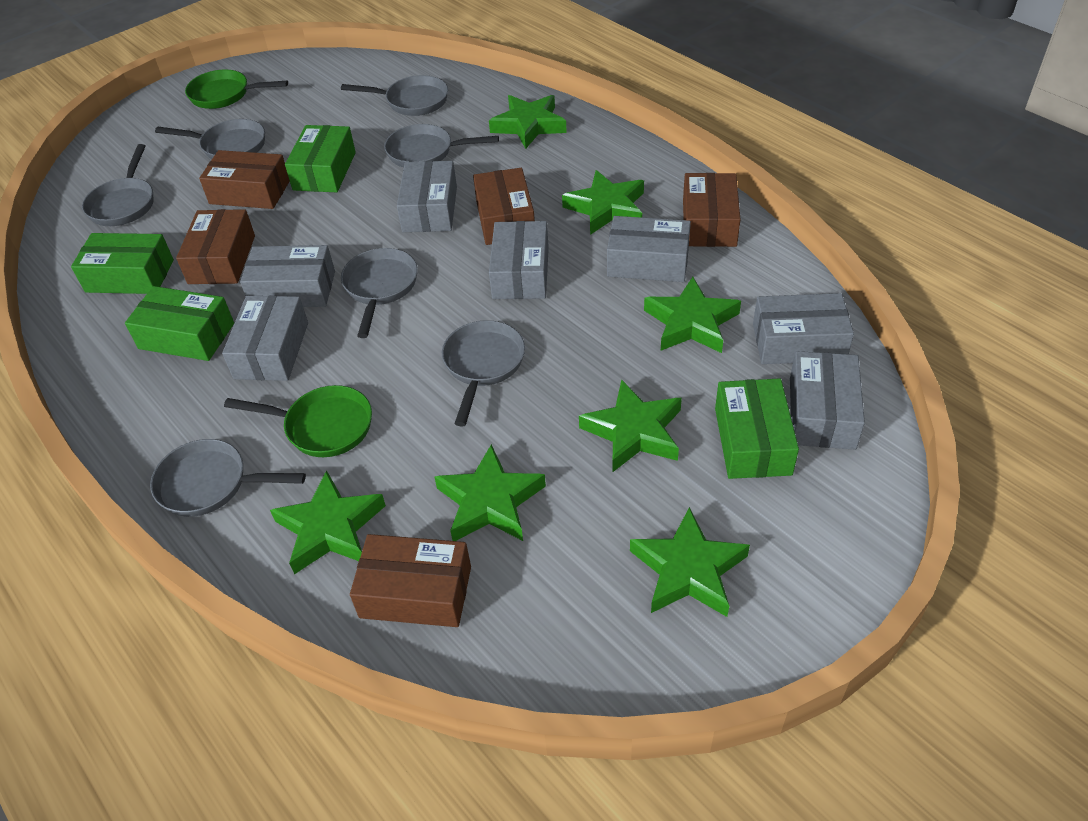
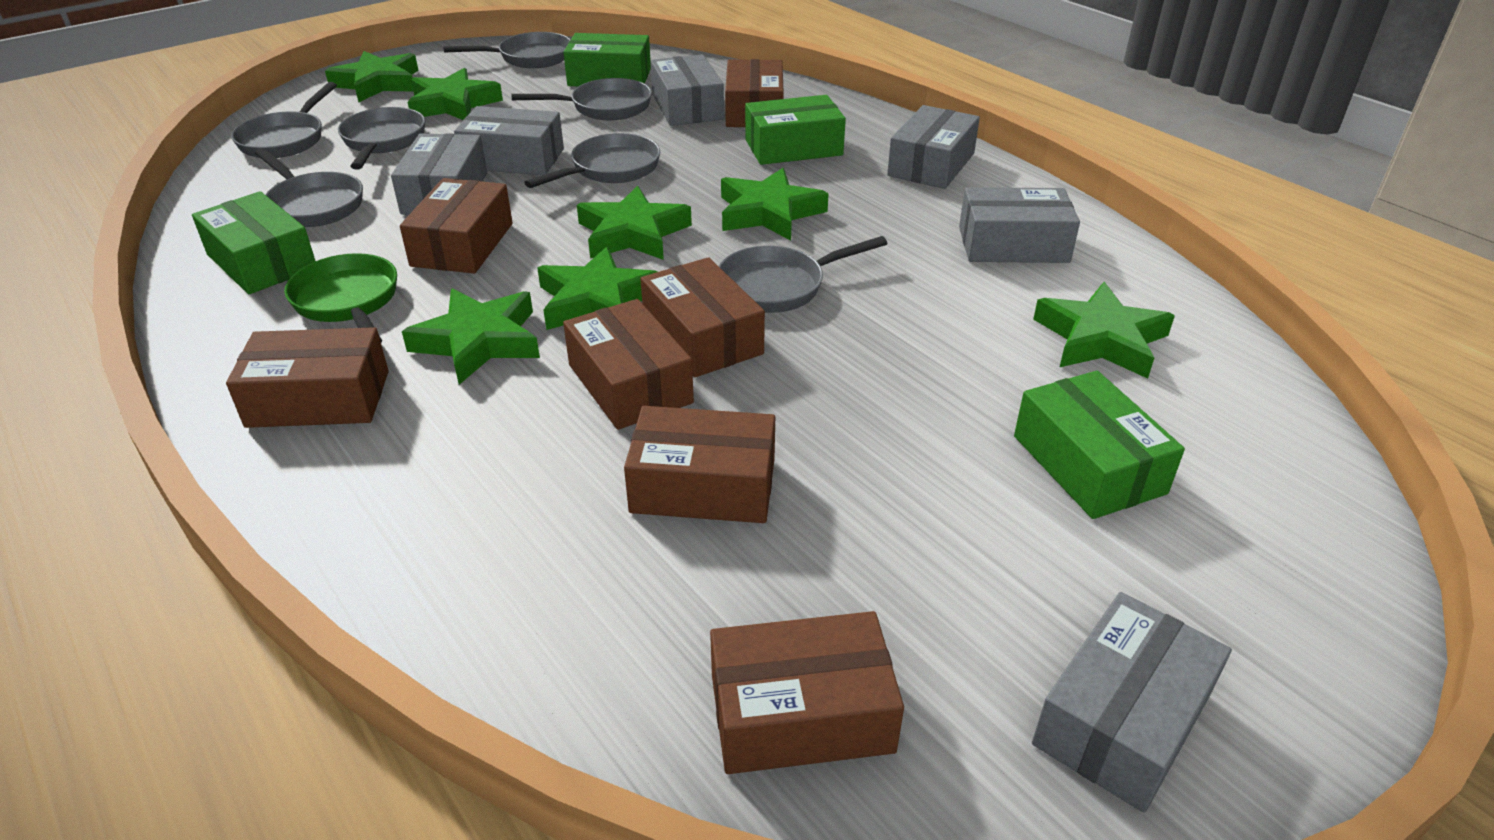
brown box: [176,209,255,284] [199,150,290,209] [350,534,471,627] [473,168,535,245] [683,173,741,247] = 5 -> [226,327,389,428] [400,178,513,274] [563,299,694,430] [624,406,775,523] [640,257,765,377] [710,611,904,774] [725,59,784,127] = 7
green pan: [185,70,288,109] [224,385,372,457] = 2 -> [284,253,397,343] = 1
grey box: [222,295,308,381] [240,245,335,307] [397,161,457,232] [489,221,549,299] [607,216,691,282] [753,293,854,364] [790,351,865,450] = 7 -> [391,134,487,215] [454,106,564,175] [650,54,724,126] [887,105,980,189] [959,187,1080,263] [1032,592,1232,812] = 6

